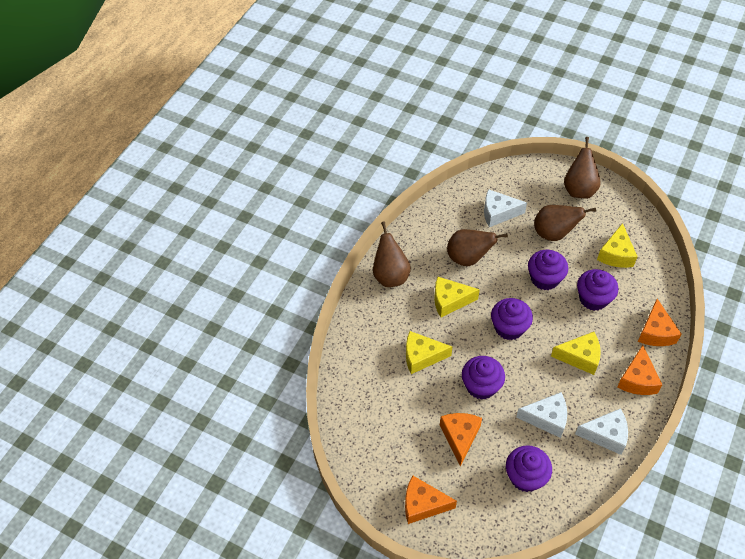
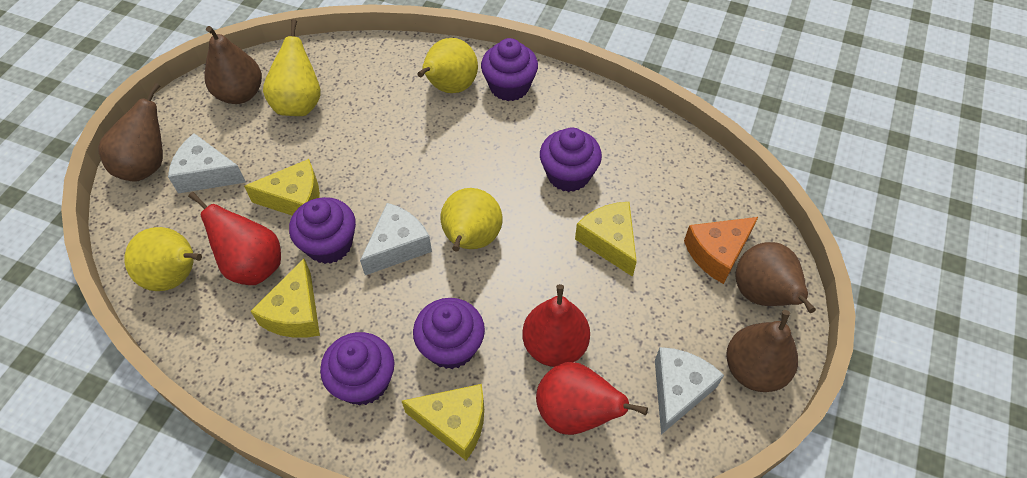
orange cheese: [405,475,457,524] [440,413,482,466] [617,345,662,395] [638,299,681,346] = 4 -> [684,217,758,284] = 1
red pear: none = 0 -> [188,192,281,285] [522,284,590,367] [536,362,648,435] = 3
yellow pear: none = 0 -> [124,227,202,291] [263,19,321,116] [417,38,478,93] [440,188,502,252] = 4

